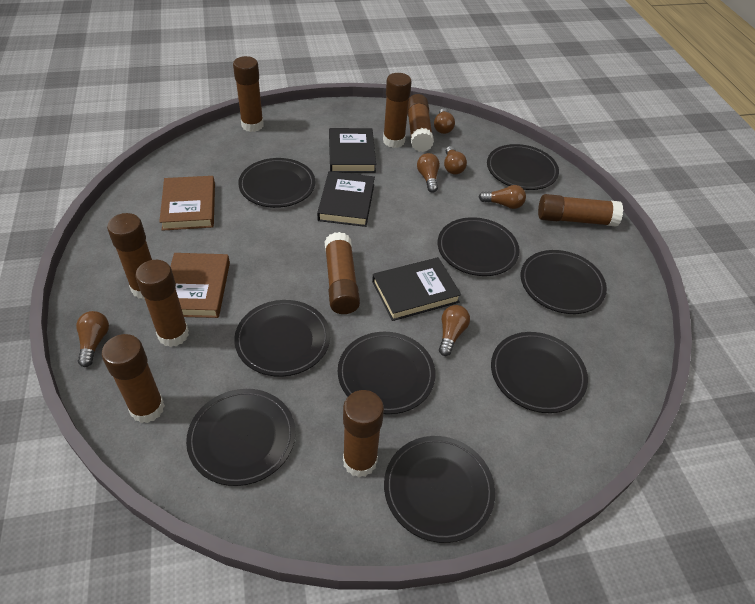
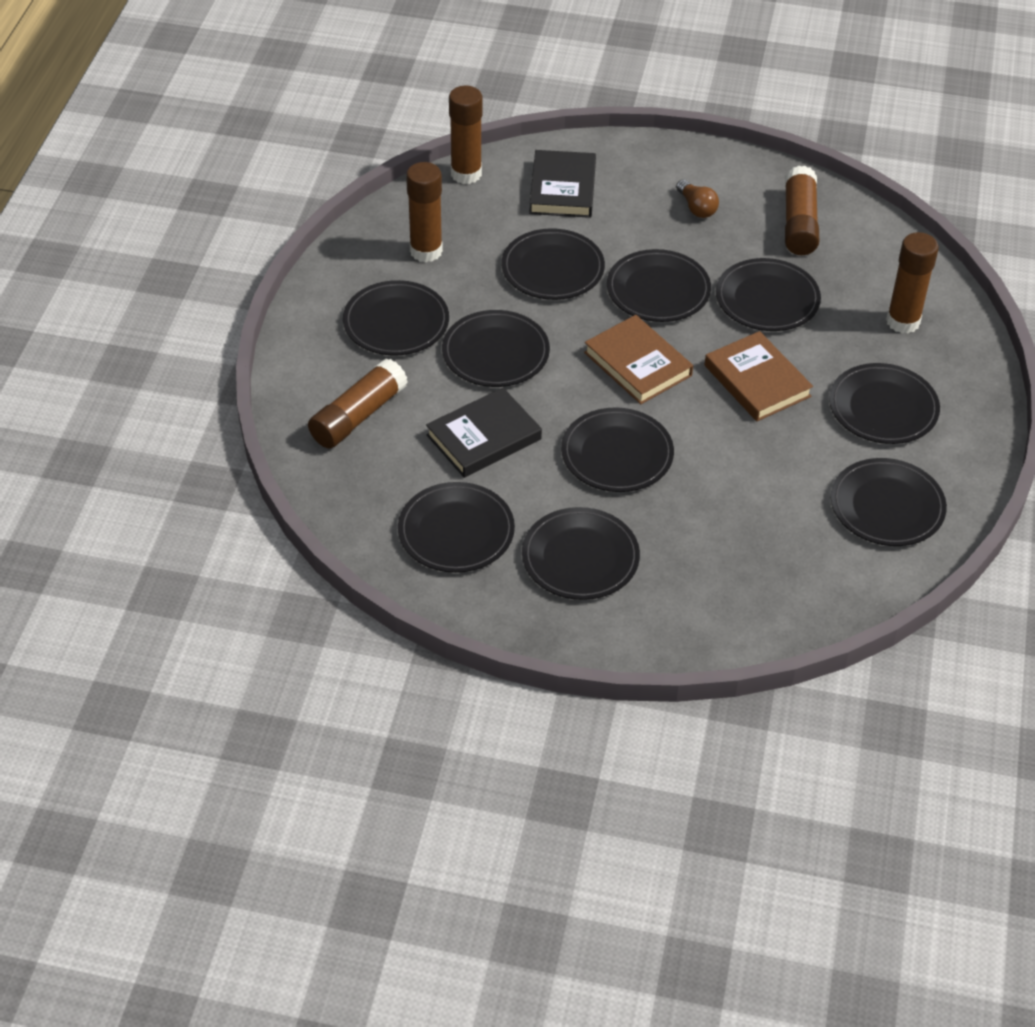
black book: [317,171,375,227] [329,128,376,173] [372,257,461,321] = 3 -> [426,388,542,478] [529,150,596,218] = 2
black plate: [186,389,296,486] [234,300,330,377] [238,158,315,208] [338,332,436,414] [384,436,495,543] [438,217,520,276] [487,144,559,190] [491,332,588,413] [521,250,607,314] = 9 -> [343,280,449,355] [398,482,515,573] [442,310,550,387] [501,228,605,300] [522,507,640,600] [561,407,674,492] [607,249,711,322] [716,258,821,331] [829,363,940,444] [831,458,947,546] = 10
brown glue stick: [102,334,165,423] [107,213,152,299] [135,260,189,347] [233,56,264,132] [324,232,360,314] [343,390,384,477] [383,73,412,148] [407,94,434,152] [538,194,623,226] = 9 -> [308,358,408,449] [406,162,443,262] [449,86,483,184] [785,166,819,255] [886,232,939,334] = 5
brown light bulb: [76,311,109,367] [417,153,440,193] [434,108,455,134] [439,305,470,356] [444,146,467,175] [479,185,526,209] = 6 -> [676,180,719,218] = 1

